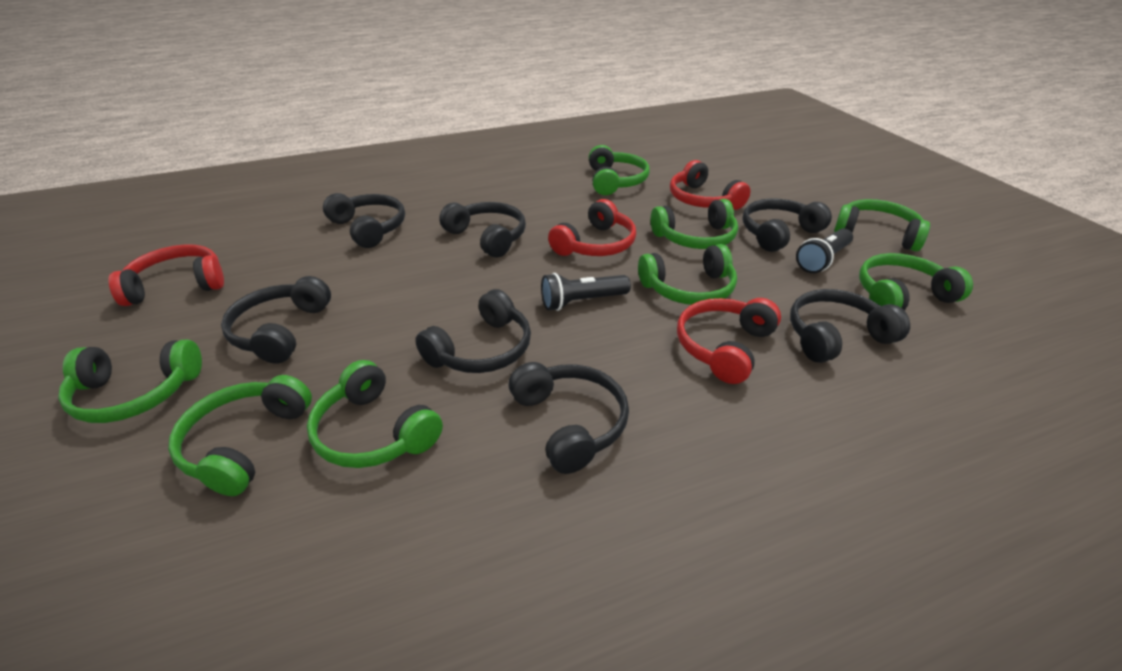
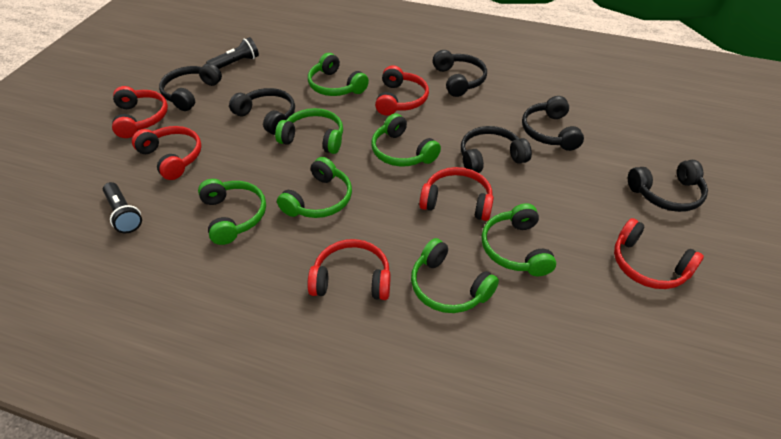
black headphones: [221,276,331,364] [323,193,405,248] [415,289,531,373] [439,202,526,257] [509,362,629,474] [743,198,832,252] [790,289,910,363] = 7 -> [159,63,222,111] [229,88,295,135] [433,50,487,97] [461,126,532,173] [522,96,584,151] [628,160,708,212] = 6
green headphones: [58,339,202,423] [168,375,312,496] [307,360,443,468] [589,145,650,195] [638,244,737,305] [651,199,738,249] [834,199,930,251] [859,253,973,310] = 8 -> [198,179,266,245] [275,108,343,154] [277,157,352,218] [308,53,369,96] [371,113,441,166] [411,238,499,313] [481,203,556,276] = 7
red headphones: [109,245,224,306] [548,199,636,256] [670,160,751,210] [677,298,781,384] = 4 -> [112,86,168,138] [132,126,202,180] [307,239,391,300] [375,65,429,116] [419,167,494,221] [614,218,704,289] = 6

